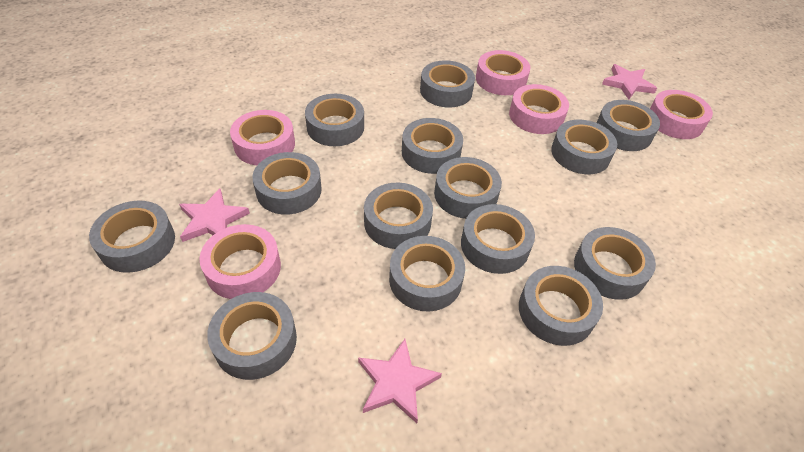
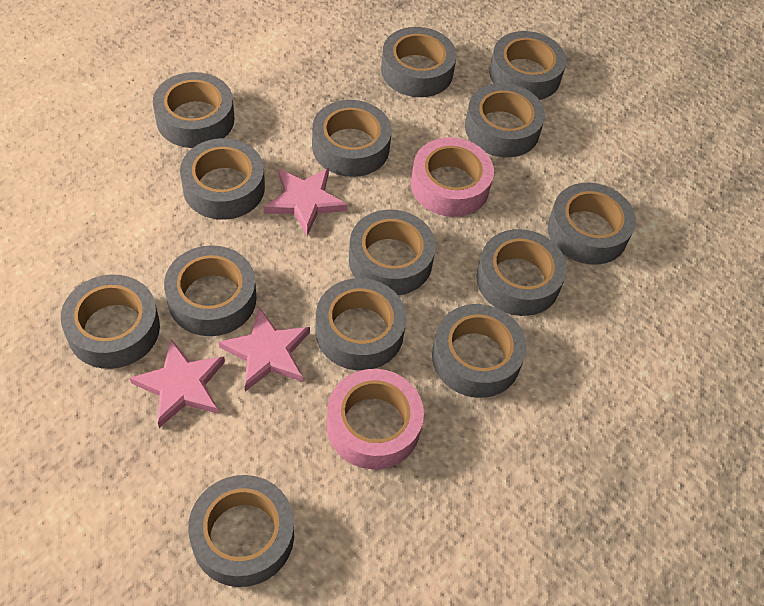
pink tape: [200,224,281,299] [230,110,295,165] [476,50,530,95] [509,84,569,134] [650,90,713,139] = 5 -> [327,369,424,469] [411,137,494,217] = 2

